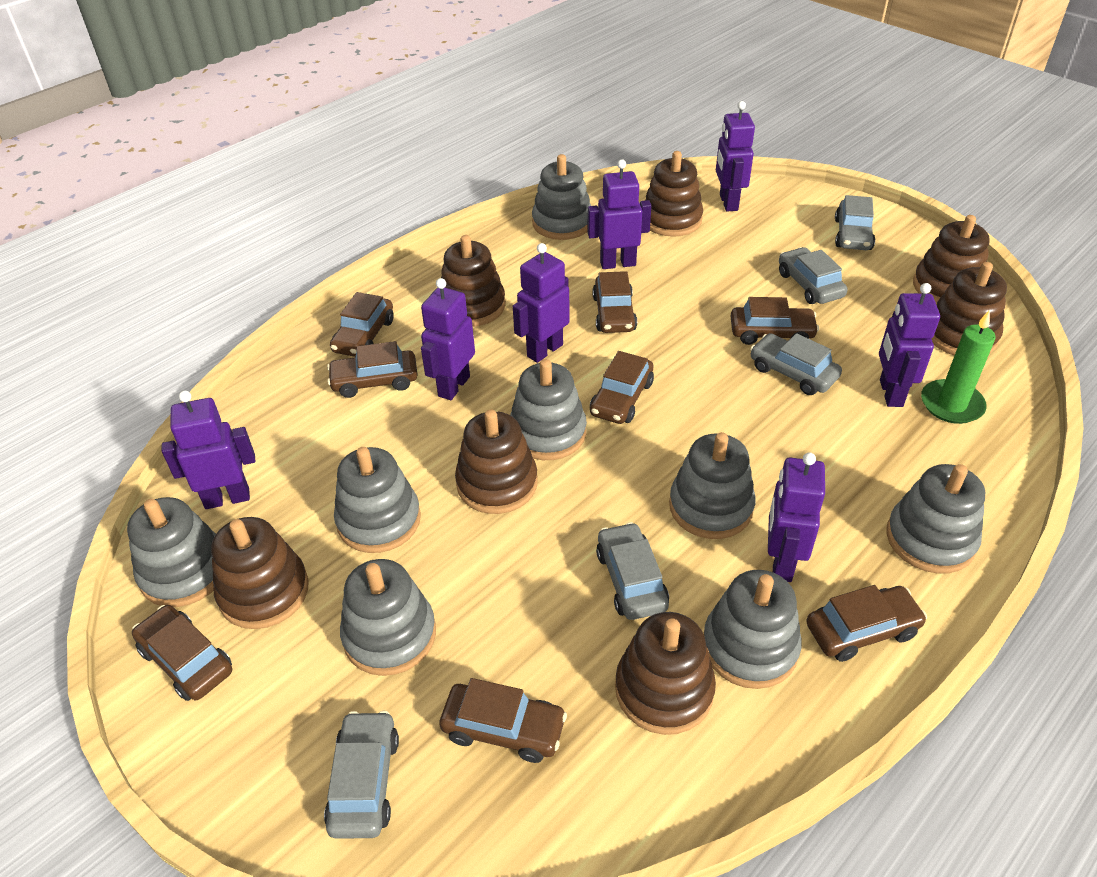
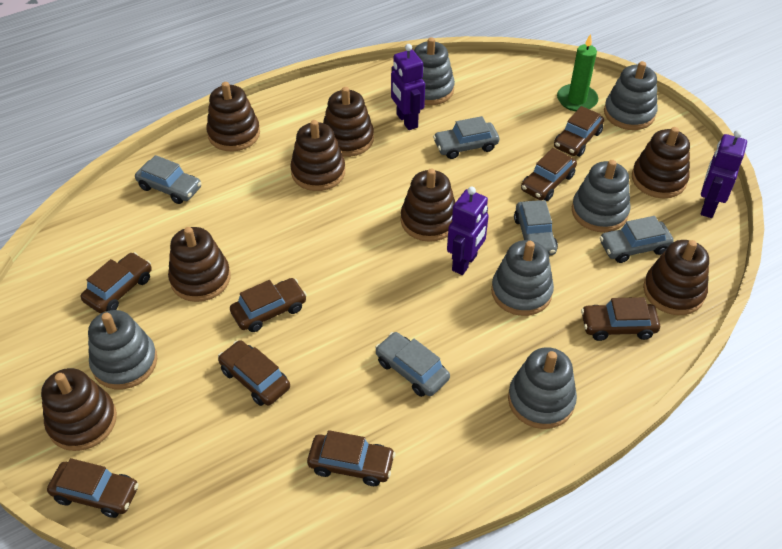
brown stacking toy: [211,517,309,629] [441,235,506,327] [455,409,538,514] [615,612,716,735] [644,151,703,237] [913,215,990,304] [932,262,1007,356] = 7 -> [41,368,117,451] [168,227,230,302] [206,82,260,151] [290,120,345,191] [323,87,374,157] [401,169,455,242] [632,127,690,198] [643,240,709,315] = 8
grey stacking toy: [127,497,216,607] [334,447,421,553] [340,559,436,676] [510,359,587,460] [532,154,591,240] [669,432,756,539] [703,570,802,689] [886,464,985,573] = 8 -> [88,310,157,389] [414,37,455,105] [491,240,554,316] [508,347,577,429] [572,160,630,232] [604,61,658,130] = 6
purple robot: [161,390,255,509] [421,278,475,400] [513,243,570,363] [588,159,651,269] [716,101,755,211] [768,452,825,582] [879,283,940,407] = 7 -> [391,44,425,130] [447,187,489,275] [701,130,747,218] = 3

